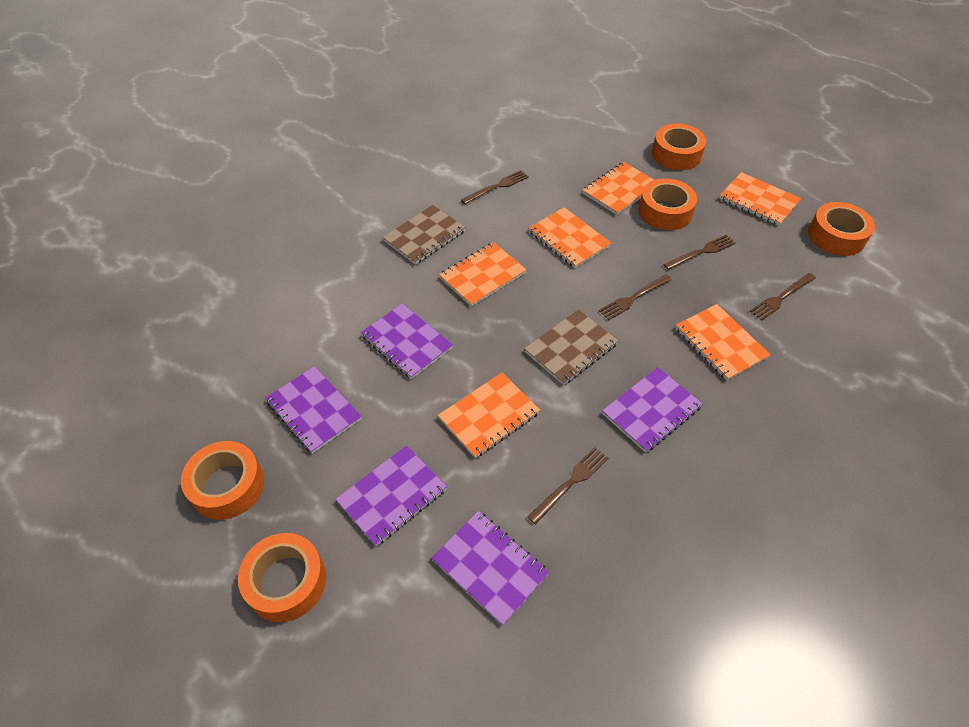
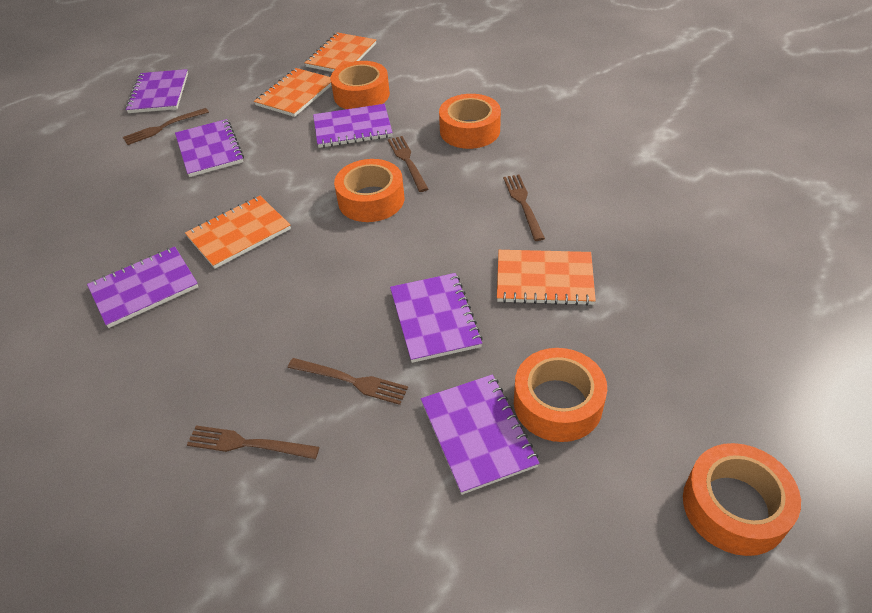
brown notebook: [382,205,466,265] [524,309,619,385] = 2 -> none = 0
orange notebook: [438,373,540,458] [439,242,527,307] [529,207,611,268] [582,162,654,215] [675,304,771,381] [719,172,801,226] = 6 -> [185,196,291,269] [254,68,332,117] [304,32,376,72] [497,250,596,306] = 4
purple notebook: [265,366,362,454] [335,445,447,546] [360,303,453,379] [431,511,549,626] [602,367,703,453] = 5 -> [87,246,198,328] [126,69,188,113] [175,119,244,177] [313,104,393,148] [390,273,483,363] [421,374,540,495] = 6

